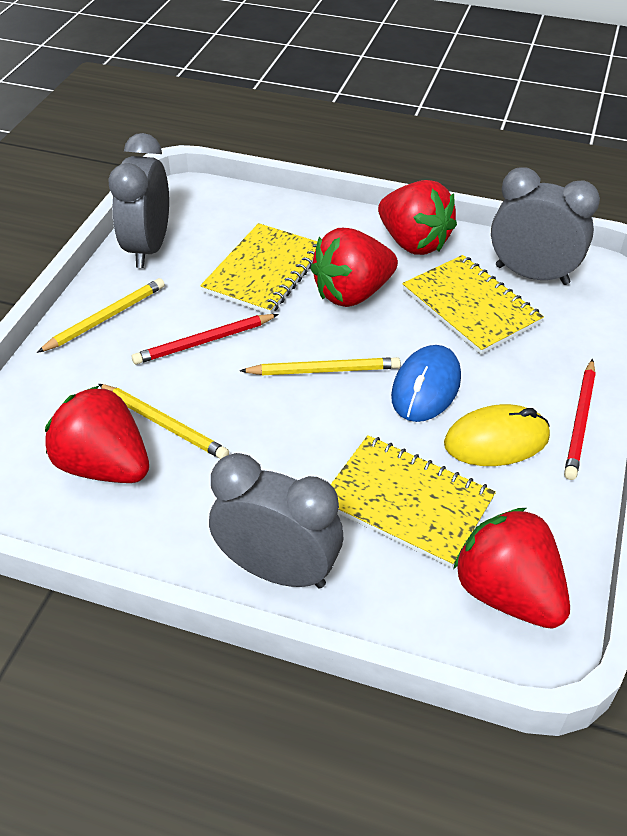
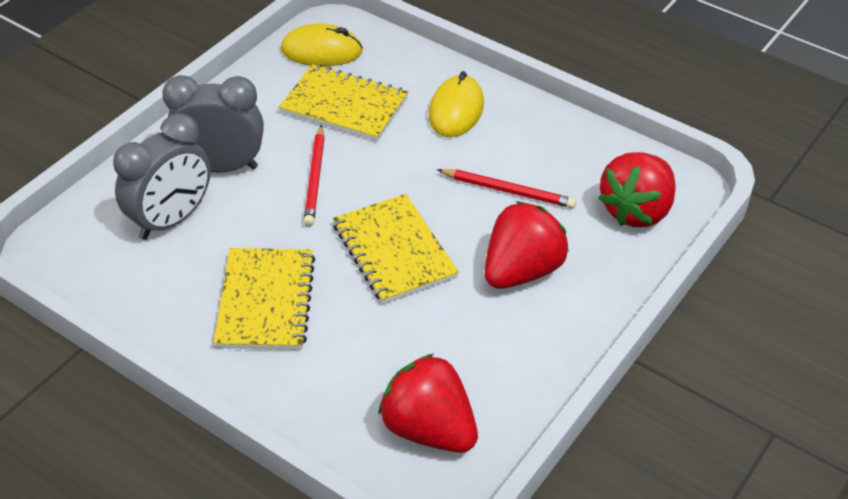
blue mouse: [391,345,461,422] = 1 -> none = 0
grey clock: [108,133,169,268] [209,453,343,588] [491,167,600,285] = 3 -> [113,113,211,240] [162,75,264,172] = 2
red strawberry: [45,385,149,483] [311,228,398,307] [378,180,457,255] [453,508,570,628] = 4 -> [378,353,478,453] [485,201,569,289] [598,152,676,227] = 3
yellow mouse: [444,404,550,466] = 1 -> [281,24,363,66] [429,71,484,137] = 2
yellow pencil: [37,278,165,353] [98,384,229,459] [240,357,400,375] = 3 -> none = 0

